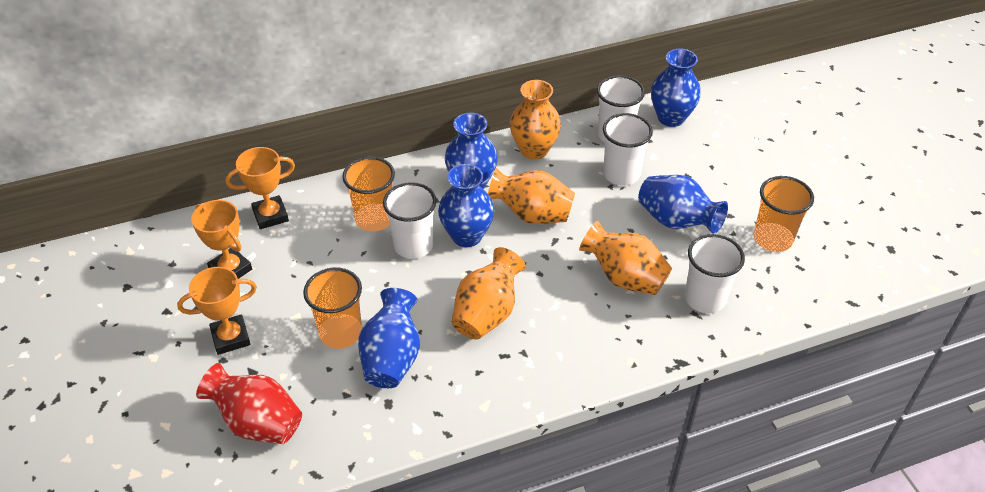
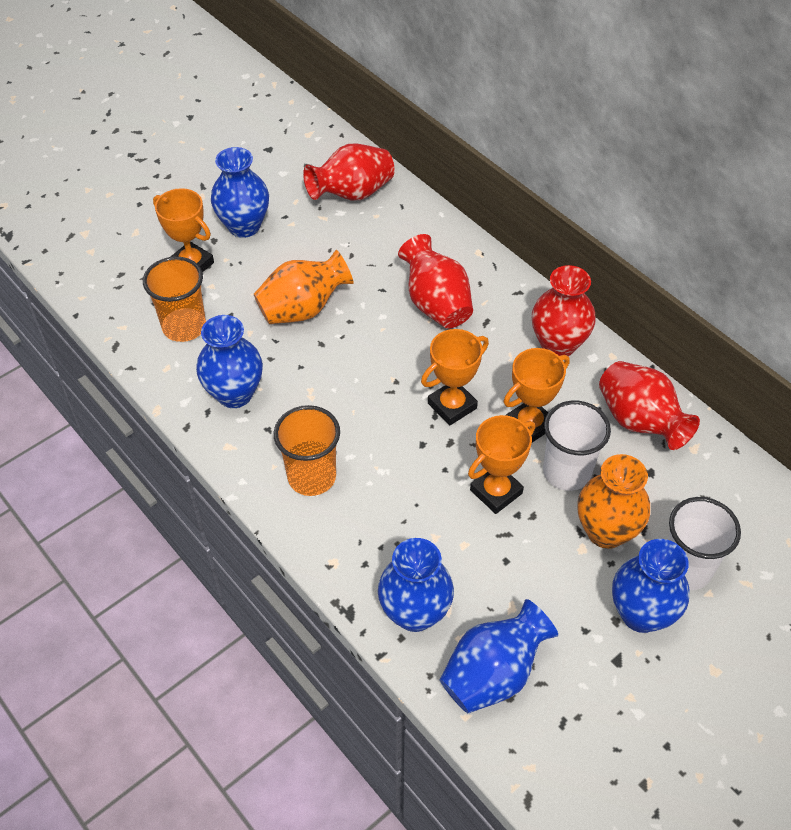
orange cup: [303,268,362,349] [342,157,395,232] [754,176,814,252] = 3 -> [143,256,206,342] [274,405,340,496] = 2
orange trophy: [177,267,257,355] [191,200,252,279] [226,147,295,229] = 3 -> [153,188,214,272] [421,329,489,426] [468,415,535,514] [504,348,570,443] = 4
orange vase: [452,247,526,339] [488,168,575,224] [510,80,561,159] [579,221,672,295] = 4 -> [254,250,354,324] [577,454,650,549] = 2
red vase: [196,363,302,444] = 1 -> [303,143,394,201] [398,234,473,329] [531,265,596,356] [599,361,700,450] = 4
white cup: [383,182,437,259] [597,75,645,142] [603,113,653,186] [685,234,745,313] = 4 -> [543,400,611,491] [668,497,741,590] = 2

